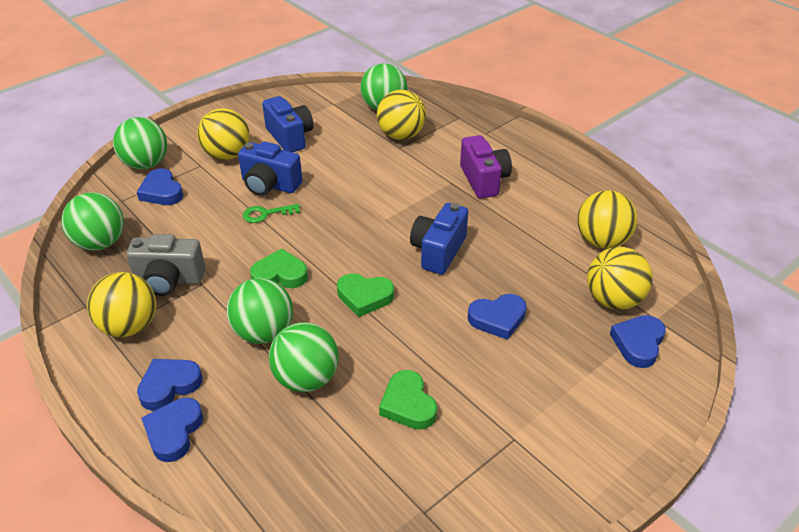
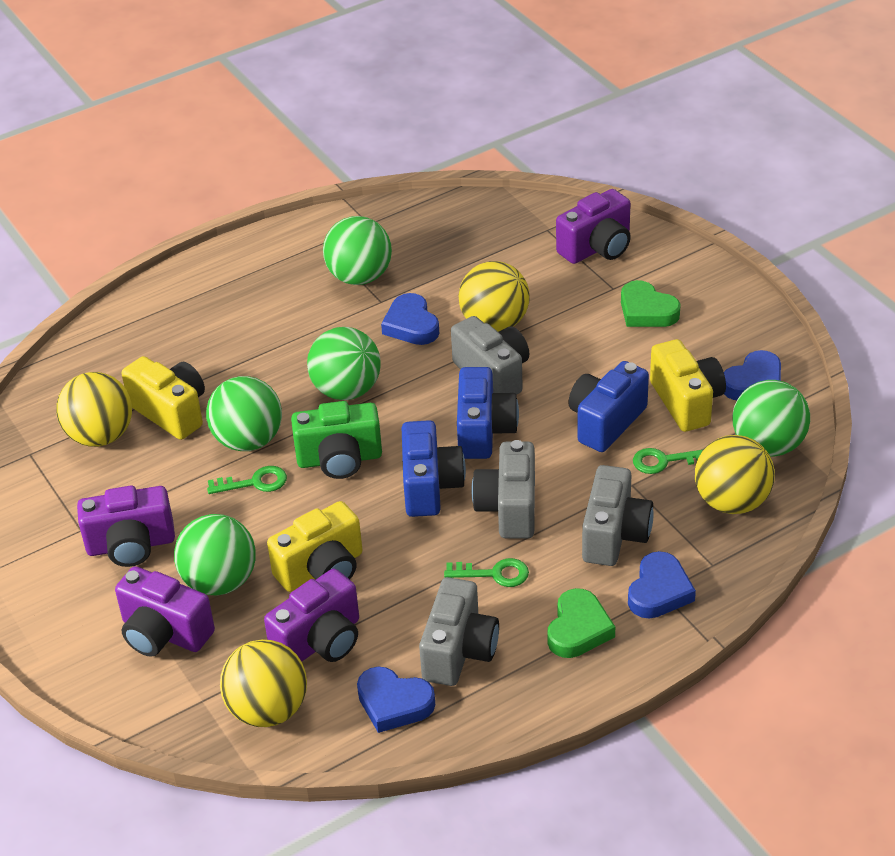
blue heart: [137,169,183,205] [137,359,203,411] [141,398,203,462] [468,294,527,340] [610,315,666,368] = 5 -> [357,667,435,733] [381,293,439,345] [628,551,696,619] [724,350,781,400] = 4
green camera: none = 0 -> [291,401,382,479] = 1
green heart: [250,249,308,288] [337,273,394,317] [379,370,437,430] = 3 -> [547,588,615,658] [621,280,681,327] = 2
green key: [243,204,300,223] = 1 -> [207,466,287,494] [444,558,529,587] [633,448,704,474] = 3
grey camera: [126,234,205,296] = 1 -> [419,577,499,686] [451,316,529,395] [472,440,535,538] [582,465,654,566] = 4
purple camera: [460,135,512,199] = 1 -> [77,486,175,567] [115,566,215,657] [264,569,359,662] [556,189,631,264] = 4
yellow ball: [87,272,156,337] [197,108,250,160] [377,90,426,140] [577,190,637,249] [587,247,653,310] = 5 -> [56,372,132,447] [220,639,307,727] [459,261,530,332] [695,435,775,514] = 4
yellow camera: none = 0 -> [122,356,205,440] [267,501,363,592] [650,339,726,432] = 3

